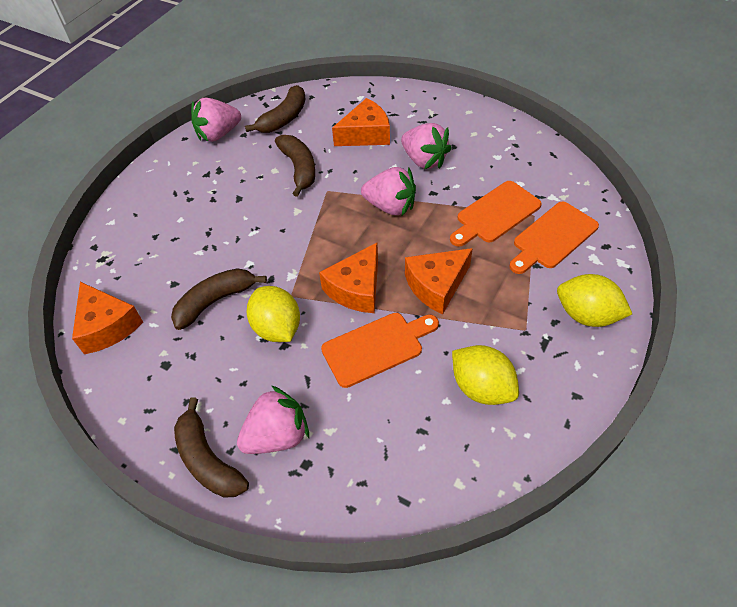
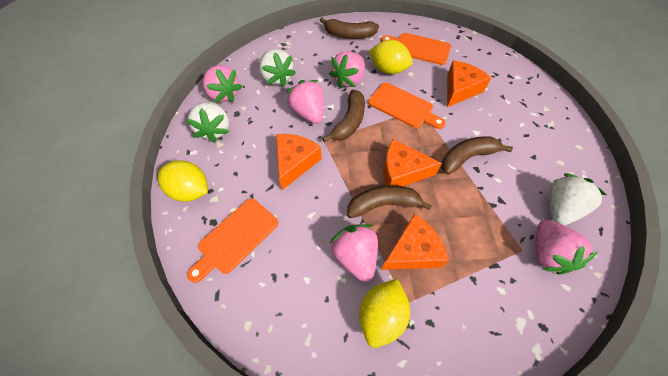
pink strawberry: [191,98,241,142] [237,385,309,454] [361,167,416,216] [401,123,451,169] = 4 -> [203,65,243,103] [287,80,324,124] [329,51,365,89] [329,224,378,282] [536,220,598,275] = 5
white strawberry: none = 0 -> [186,101,229,143] [259,49,296,87] [549,173,607,225] = 3

